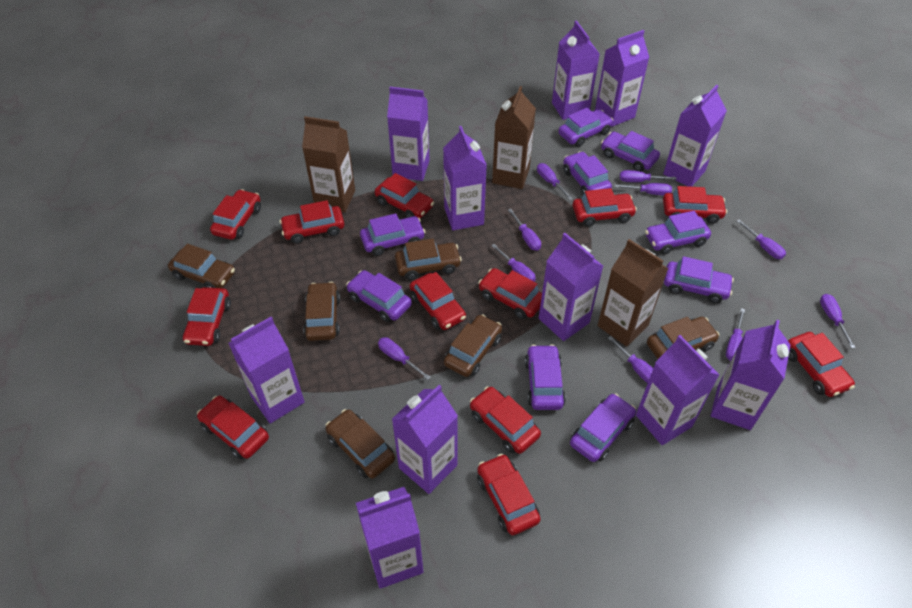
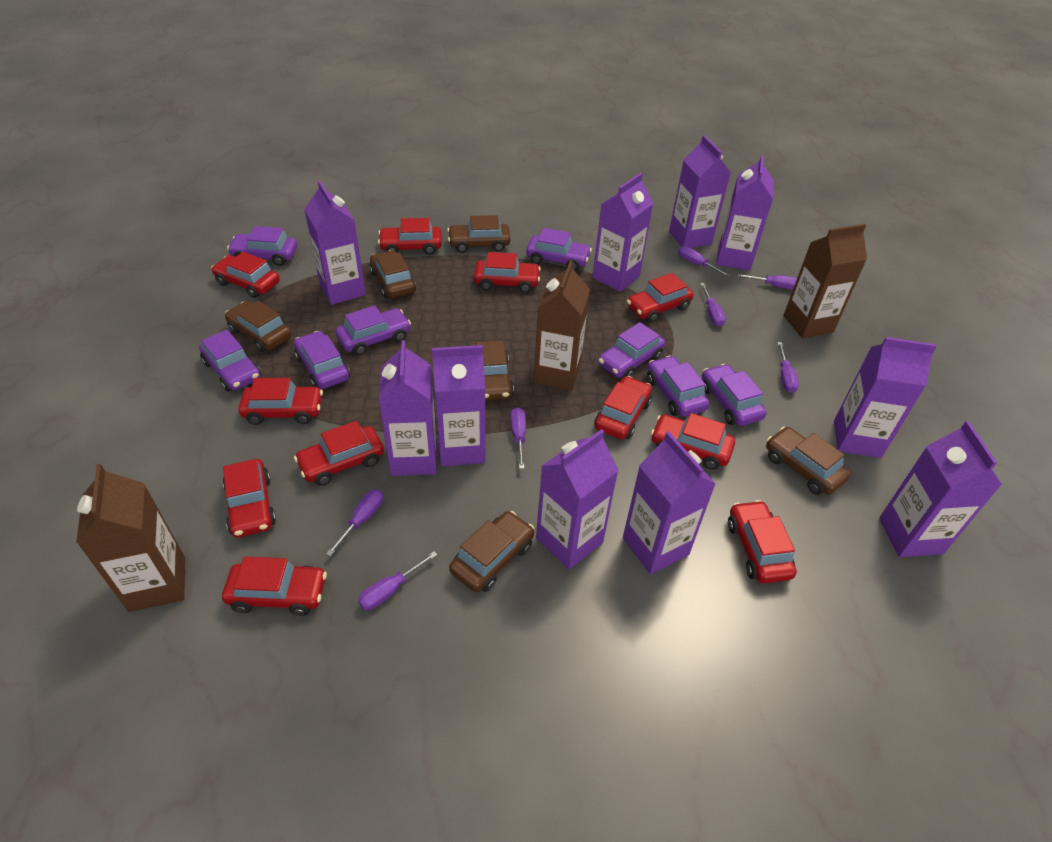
purple car: [346,270,412,322] [360,213,425,256] [525,345,566,410] [558,108,613,147] [563,151,612,196] [570,394,636,462] [601,131,660,172] [645,211,711,254] [664,256,734,303] = 9 -> [199,330,261,392] [227,226,297,266] [294,331,350,389] [335,305,411,356] [526,228,592,271] [598,322,665,378] [647,356,709,417] [702,364,767,426] = 8
purple carton: [229,317,304,424] [356,487,423,589] [387,87,430,181] [392,385,458,494] [443,126,487,230] [539,233,603,341] [552,21,600,120] [595,30,649,127] [636,335,719,445] [663,85,727,187] [711,320,790,430] = 11 -> [304,181,366,305] [379,340,437,476] [432,345,486,466] [536,429,619,569] [592,173,654,292] [623,431,716,574] [669,135,731,248] [716,155,774,271] [834,337,937,458] [879,421,1002,557] = 10
purple screwdriver: [378,337,431,380] [491,244,536,281] [508,209,541,251] [537,163,573,200] [608,336,653,383] [614,183,672,195] [620,170,676,182] [726,308,745,361] [737,220,786,259] [820,294,856,348] = 10 -> [326,489,383,556] [358,551,437,610] [510,407,526,469] [678,246,731,277] [700,283,726,327] [737,274,797,290] [777,342,799,393] = 7
red car: [183,287,231,346] [197,396,269,459] [210,189,261,240] [280,200,344,244] [375,173,434,218] [410,272,466,330] [470,386,541,454] [477,454,541,535] [478,268,542,319] [573,188,637,227] [663,186,727,224] [788,332,855,397] = 12 -> [211,252,280,298] [222,557,327,616] [223,459,276,537] [238,378,323,425] [294,421,384,486] [378,218,442,255] [474,252,541,293] [594,376,652,439] [627,273,694,323] [651,413,735,470] [728,500,797,584] = 11

